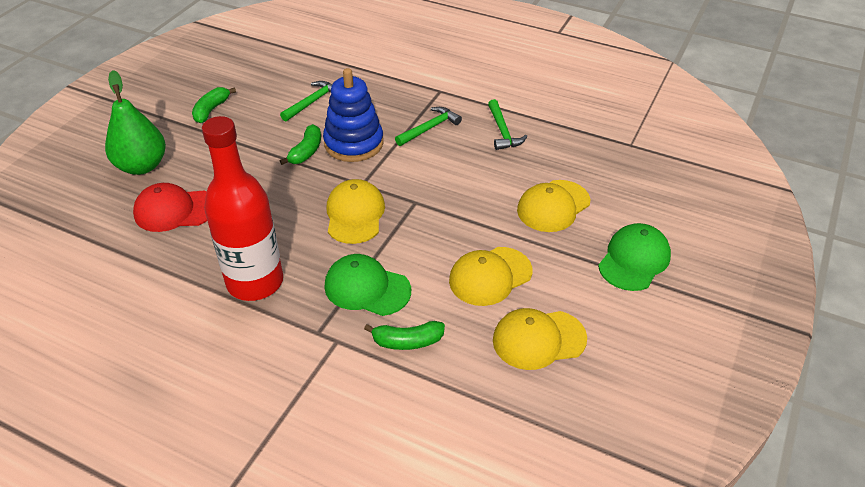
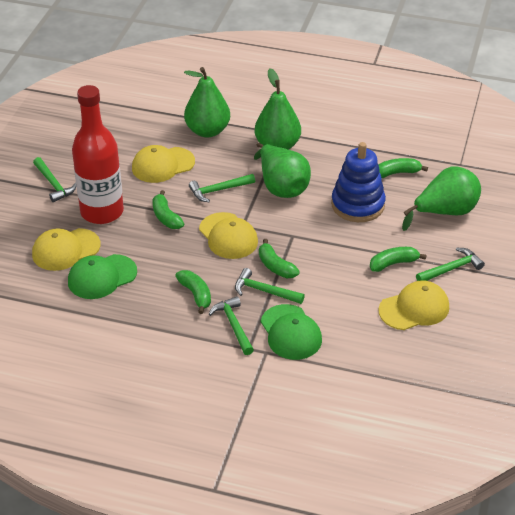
green banana: [192,87,236,123] [280,124,321,165] [364,321,445,350] = 3 -> [153,190,184,229] [175,270,211,314] [259,239,300,278] [370,247,427,272] [378,158,428,178] = 5
green hammer: [280,81,332,121] [395,107,462,146] [488,99,528,150] = 3 -> [33,157,76,202] [189,174,255,202] [209,296,254,355] [235,268,305,304] [416,248,485,281] = 5
green pear: [105,70,166,175] = 1 -> [184,67,230,138] [254,143,311,198] [255,68,301,150] [402,167,481,231] = 4
red cap: [133,183,207,232] = 1 -> none = 0

